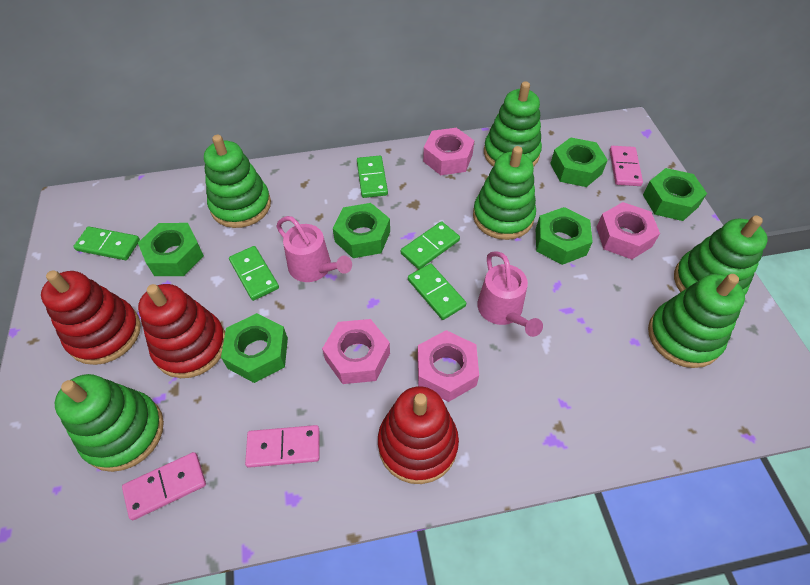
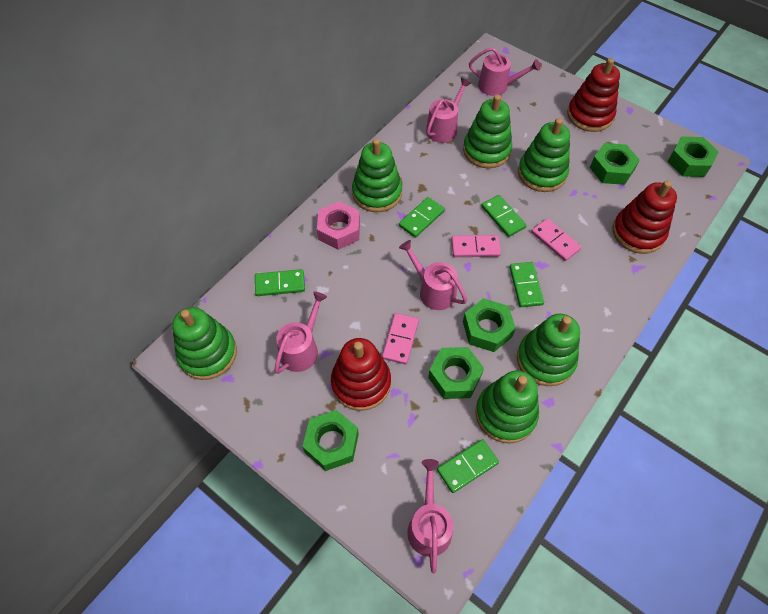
green nut: [138,223,204,276] [221,313,288,383] [333,203,390,258] [536,207,593,265] [550,137,608,187] [643,168,707,221] = 6 -> [302,410,359,471] [428,347,484,399] [463,298,516,352] [590,143,640,185] [668,137,719,177] = 5
pink nut: [322,319,390,384] [417,330,479,402] [423,128,474,175] [596,202,660,259] = 4 -> [317,201,360,250] = 1
pink watering can: [276,216,352,282] [477,251,543,337] = 2 -> [274,292,327,374] [399,240,467,310] [407,459,453,573] [426,78,471,143] [469,47,540,96] = 5

